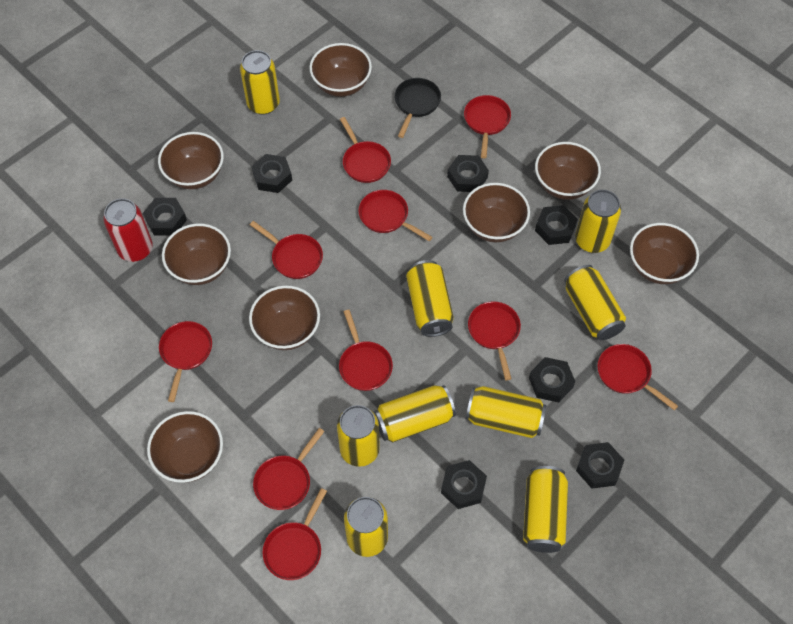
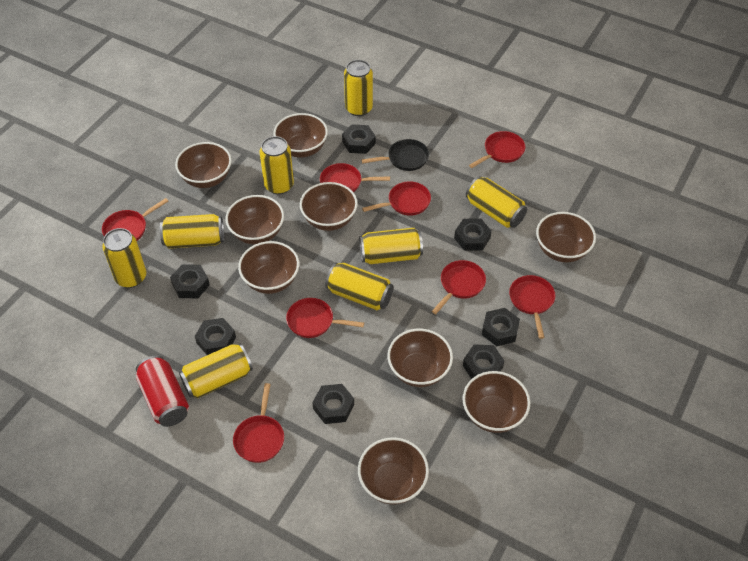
brown bowl: [147,411,223,483] [158,132,224,189] [162,223,231,285] [249,285,320,350] [309,43,372,97] [463,183,530,242] [535,142,601,200] [630,223,699,284] = 8 -> [175,142,231,188] [226,195,284,244] [238,241,299,294] [273,113,328,158] [300,182,358,231] [358,437,429,505] [387,329,453,387] [462,371,530,433] [536,212,596,262] = 9
red pan: [159,321,212,402] [250,221,323,279] [253,428,325,510] [263,488,327,580] [339,310,393,391] [340,117,391,183] [358,190,433,241] [464,95,511,158] [468,301,521,380] [597,344,678,410] = 10 -> [102,198,168,241] [233,383,284,463] [286,298,364,338] [320,163,390,192] [362,181,431,216] [432,260,486,314] [469,131,525,168] [509,275,555,339] = 8
yellow can: [240,50,280,115] [337,405,380,467] [344,497,388,557] [374,385,456,443] [406,260,454,337] [466,386,547,438] [523,466,568,553] [564,265,626,340] [575,190,621,253] = 9 -> [102,228,146,288] [160,214,224,249] [179,344,253,399] [260,136,294,194] [325,263,393,310] [344,60,373,116] [359,228,423,264] [466,176,527,228] = 8

